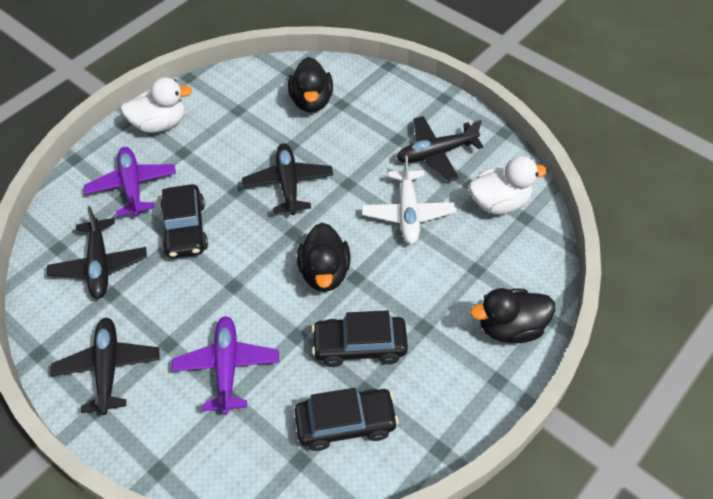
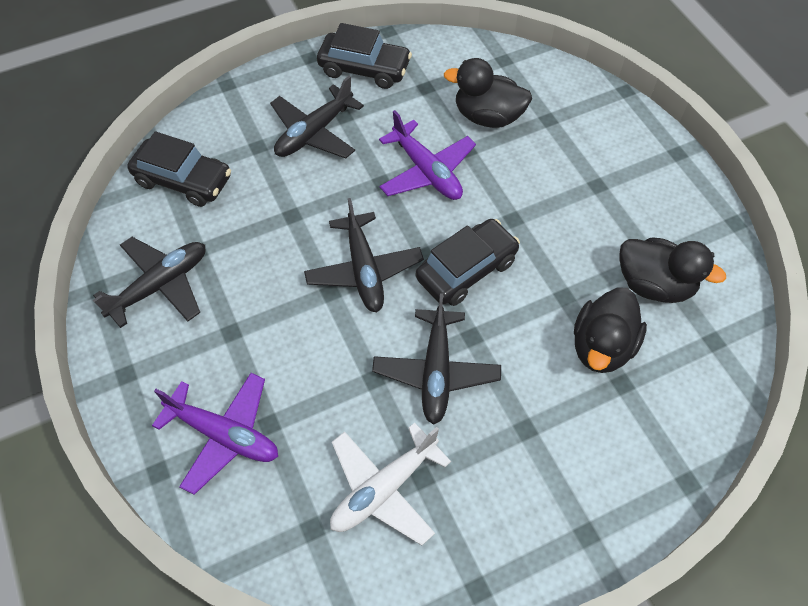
white duck: [120,77,192,133] [469,156,548,215] = 2 -> none = 0

